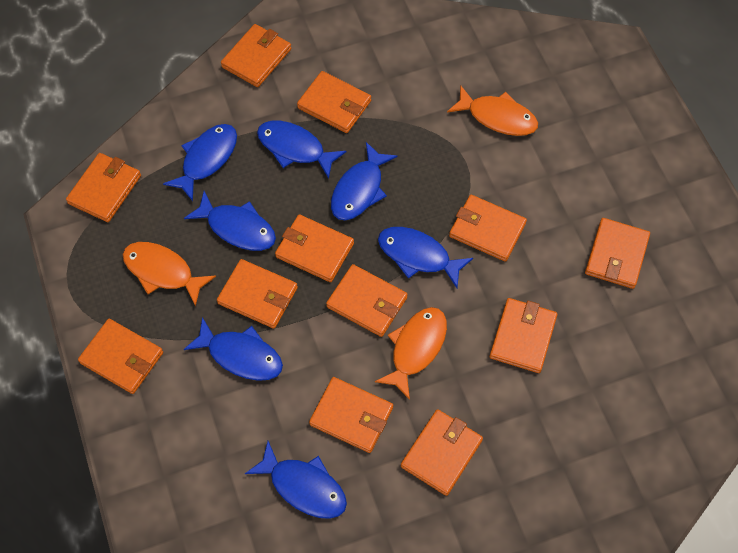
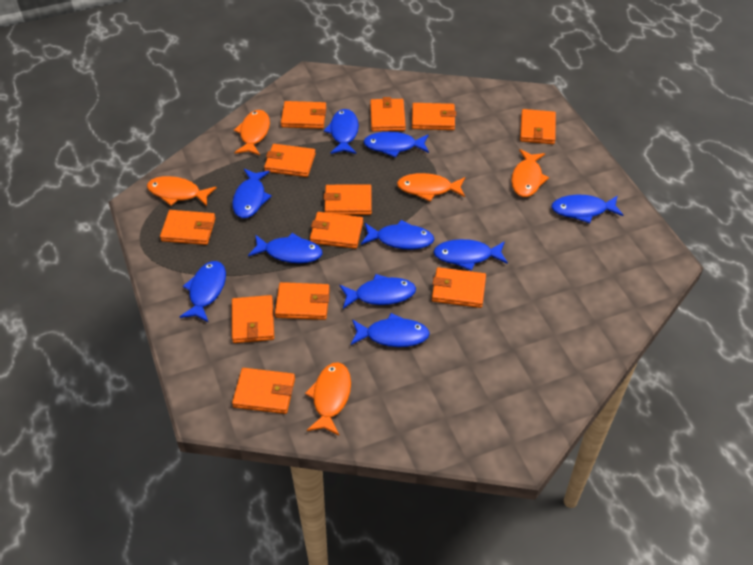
blue fish: [163,124,237,201] [184,191,276,251] [184,317,283,381] [245,441,347,519] [257,121,346,179] [331,142,398,220] [378,227,473,288] = 7 -> [180,261,226,322] [232,169,272,218] [248,233,323,263] [324,109,359,154] [340,274,416,309] [351,313,430,347] [361,220,434,250] [363,132,429,158] [434,239,508,271] [551,195,623,223] = 10
orange fish: [123,242,216,307] [375,307,447,400] [447,85,538,136] = 3 -> [147,176,217,206] [234,110,270,155] [305,362,351,435] [397,173,465,201] [511,149,549,197] = 5

